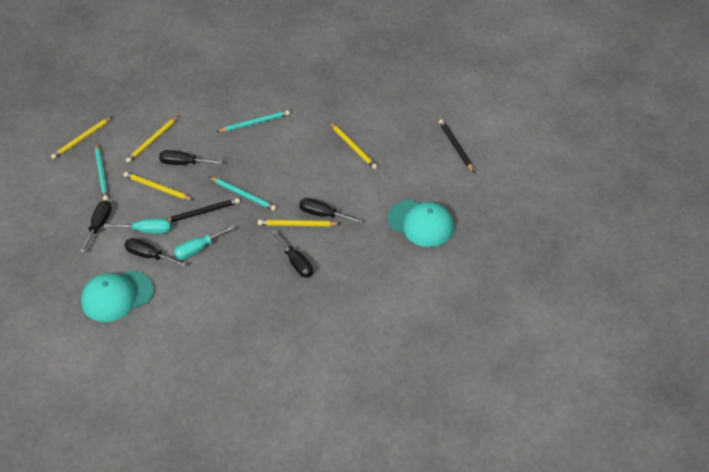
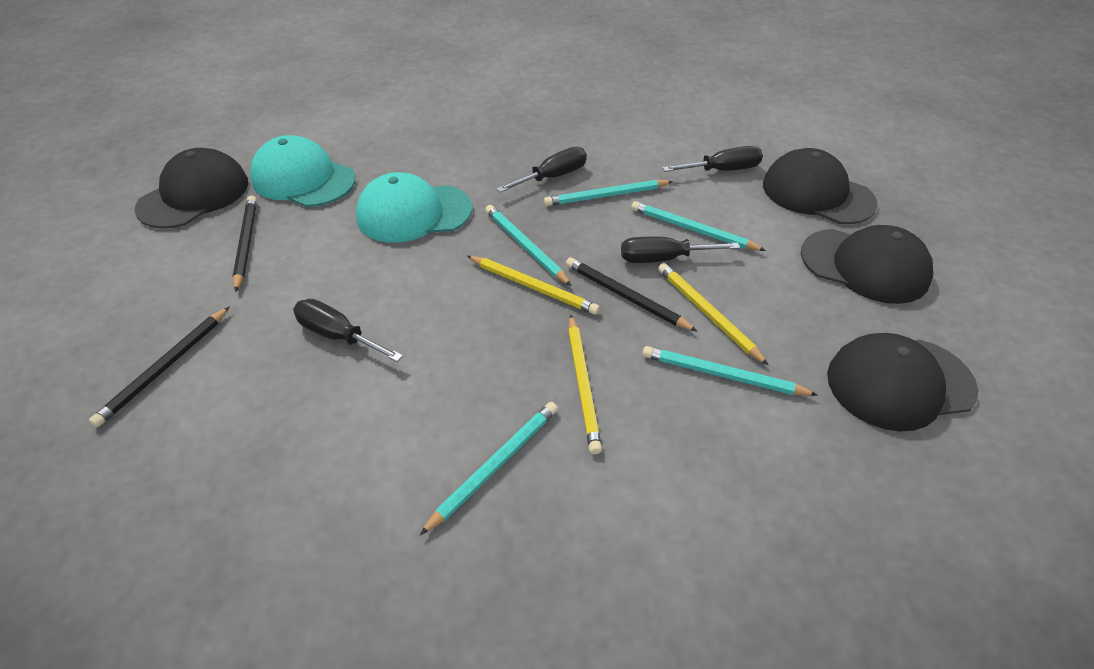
black cap: none = 0 -> [134,148,248,229] [763,148,878,224] [801,225,933,304] [827,333,978,431] = 4
black pencil: [167,198,240,222] [439,119,474,173] = 2 -> [89,307,229,427] [232,195,257,292] [566,257,698,332] = 3
black screwdriver: [80,200,112,253] [124,238,187,267] [159,150,222,165] [271,230,313,278] [299,198,362,223] = 5 -> [293,299,403,362] [496,147,587,193] [621,237,740,263] [662,146,763,172] = 4
turquoise pencil: [95,143,108,201] [209,177,277,211] [216,110,290,132] = 3 -> [420,402,558,535] [485,205,572,286] [544,180,673,206] [631,201,766,251] [642,346,818,396] = 5
turquoise screwdriver: [104,218,171,233] [174,225,235,260] = 2 -> none = 0
yellow pencil: [51,116,113,159] [124,172,193,200] [126,116,179,163] [258,220,341,226] [330,123,378,169] = 5 -> [467,256,600,315] [568,315,602,454] [658,263,768,365] = 3

